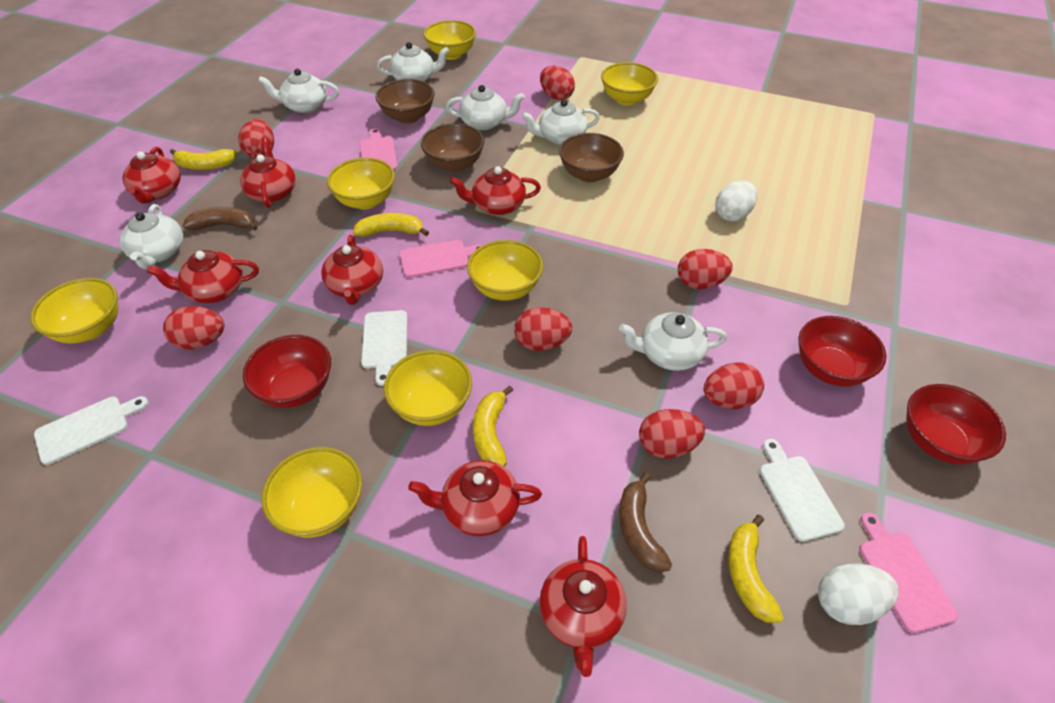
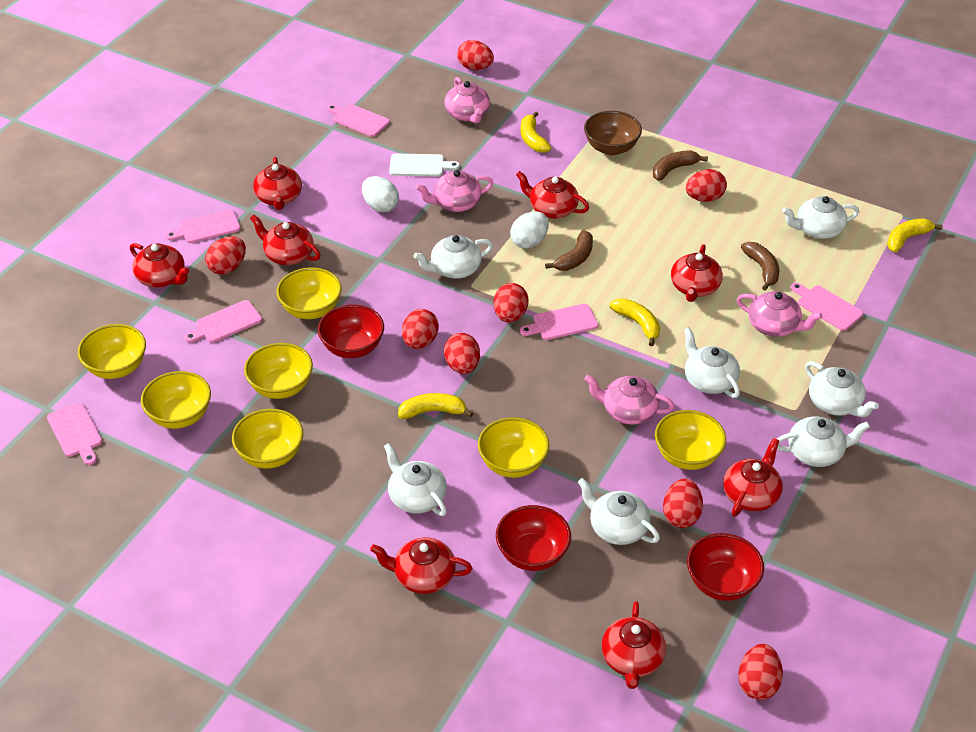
brown banana: [183,207,258,231] [619,472,672,572] = 2 -> [545,230,593,271] [653,150,708,181] [741,242,779,291] = 3
brown bowl: [375,79,435,124] [421,123,484,172] [559,133,624,183] = 3 -> [584,111,642,155] = 1
pink cutting board: [360,128,398,170] [400,240,482,278] [859,513,958,633] = 3 -> [47,402,102,465] [166,209,241,243] [184,300,262,343] [327,104,390,137] [520,304,599,340] [790,283,863,331] = 6
pink teapot: none = 0 -> [415,170,493,212] [445,77,490,123] [584,375,675,425] [736,291,822,337] = 4
red egg: [163,306,225,350] [238,119,274,159] [514,307,572,351] [540,66,575,100] [639,409,705,458] [678,249,733,289] [704,362,764,409] = 7 -> [205,237,246,275] [402,309,439,349] [444,333,480,374] [457,40,494,70] [493,283,529,323] [663,479,703,528] [686,169,727,202] [738,644,783,700] = 8
red teapot: [122,147,181,204] [147,250,259,303] [240,138,296,208] [321,235,383,305] [408,460,542,536] [450,166,541,215] [539,536,627,677] = 7 -> [130,243,189,288] [250,215,321,265] [253,157,302,210] [370,538,473,594] [516,171,589,219] [601,601,666,689] [671,244,723,302] [723,438,783,517] = 8
white cutting board: [34,396,149,465] [361,310,407,386] [760,439,845,542] = 3 -> [389,154,460,176] = 1
white teapot: [120,204,183,269] [258,69,339,113] [377,42,449,81] [446,85,525,130] [521,99,600,145] [619,312,727,371] = 6 -> [384,443,447,516] [414,235,493,279] [578,478,660,545] [684,327,740,398] [777,417,870,467] [782,196,859,239] [805,361,879,417] = 7

